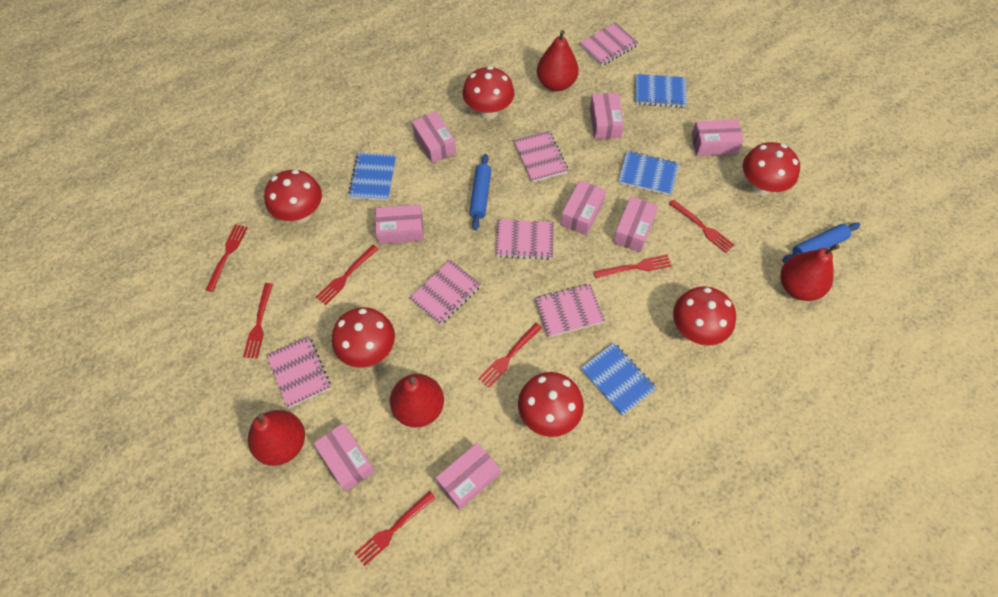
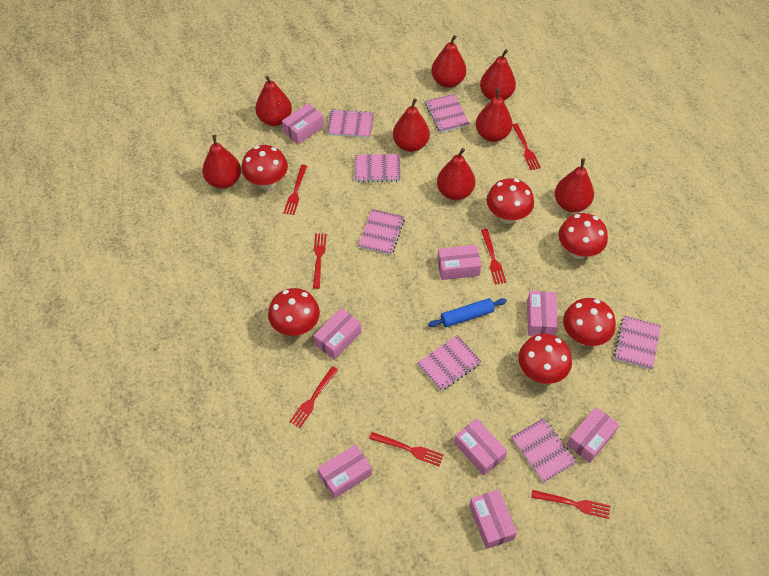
blue notebook: [348,153,396,201] [581,343,656,416] [618,151,679,195] [635,74,687,108] = 4 -> none = 0
blue rolling pin: [469,154,491,230] [782,222,860,263] = 2 -> [428,298,507,327] = 1
pink notebook: [266,336,331,408] [410,260,481,325] [496,220,554,260] [514,131,568,182] [534,284,605,337] [579,23,638,66] = 6 -> [327,109,374,138] [355,154,401,183] [358,209,405,255] [417,335,482,391] [425,94,470,133] [511,418,577,483] [614,316,661,370] = 7
red pear: [248,410,305,466] [390,374,444,427] [537,30,579,91] [781,244,840,301] = 4 -> [202,135,241,189] [255,76,292,126] [393,98,430,152] [431,35,466,88] [437,148,475,200] [476,88,513,142] [480,49,516,101] [555,158,594,212] = 8

